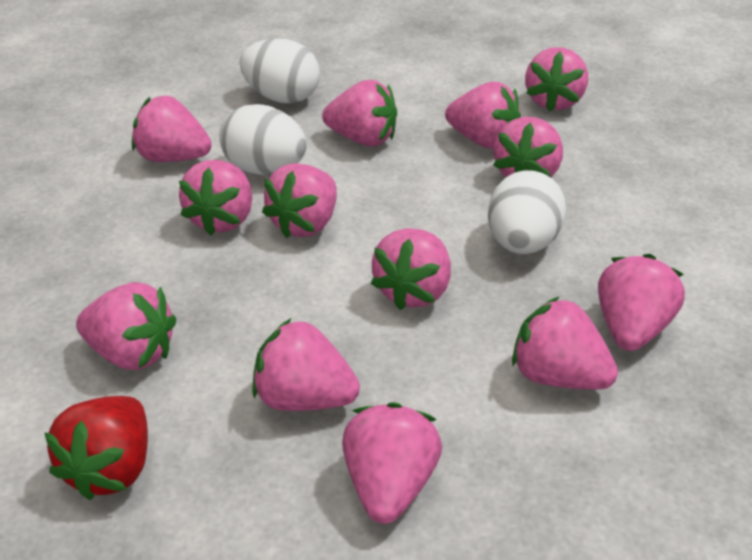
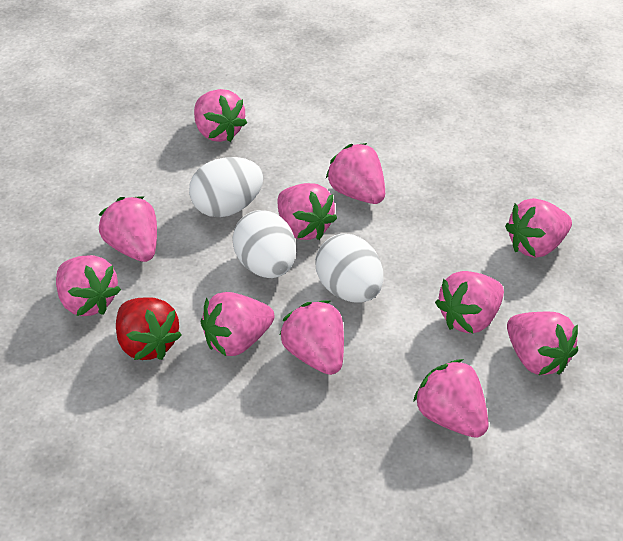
pink strawberry: [76,282,177,370] [132,96,212,162] [179,160,252,236] [252,318,360,411] [262,163,337,238] [322,80,397,146] [342,402,442,524] [370,228,451,310] [445,82,521,149] [493,117,563,177] [512,297,618,390] [525,47,588,112] [598,254,685,351] = 13 -> [56,255,121,316] [99,196,157,262] [194,89,247,142] [201,292,275,356] [277,183,337,240] [280,300,344,375] [326,143,385,204] [413,359,489,438] [435,271,504,333] [505,198,572,258] [507,312,578,375] = 11

